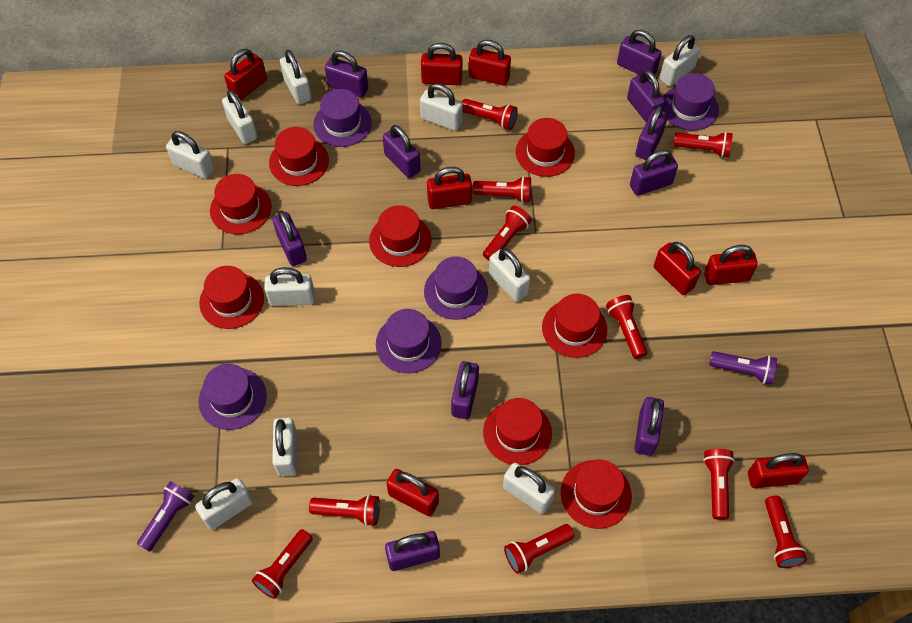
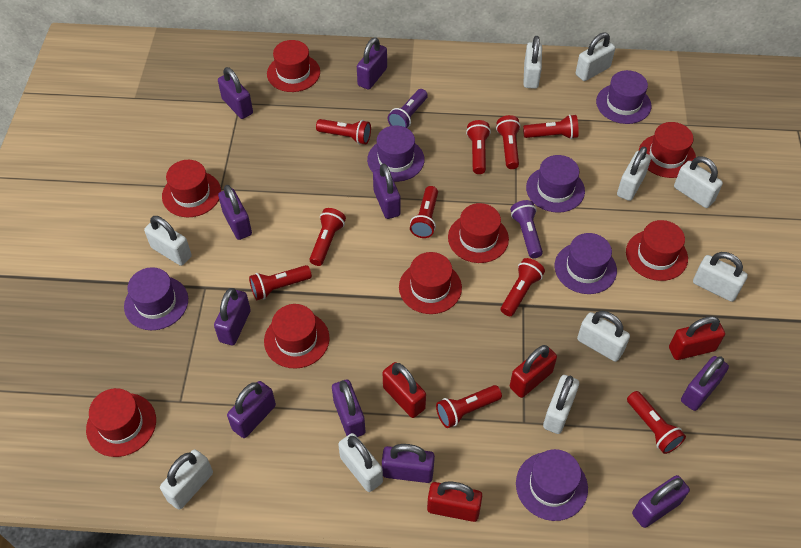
purple hat: [198,364,267,430] [313,89,372,147] [376,309,441,373] [424,257,488,320] [663,73,719,131] = 5 -> [124,267,188,330] [367,125,425,182] [516,449,588,521] [526,155,585,213] [555,233,617,294] [596,70,651,124] = 6
red padlock: [224,48,267,100] [386,469,439,516] [421,43,462,85] [427,167,472,209] [469,40,511,86] [654,242,701,295] [704,245,758,285] [748,453,808,488] = 8 -> [383,362,426,418] [427,481,482,522] [510,345,557,398] [669,316,725,360] = 4

